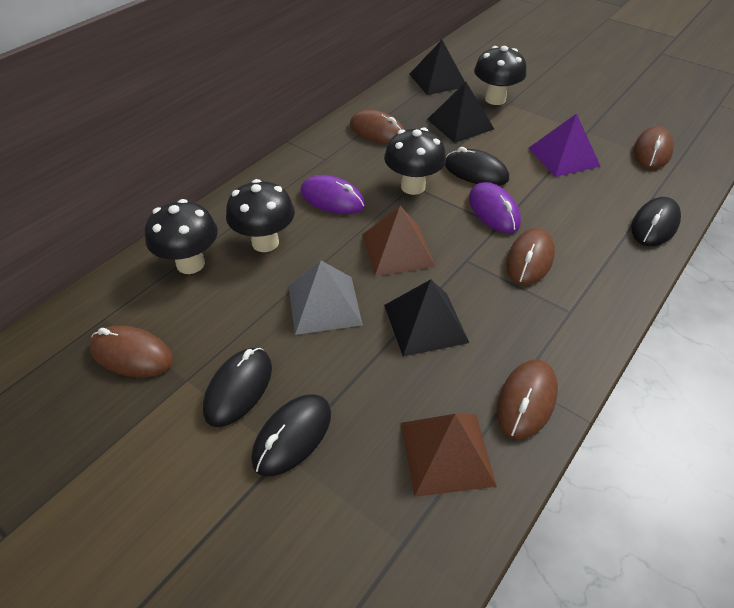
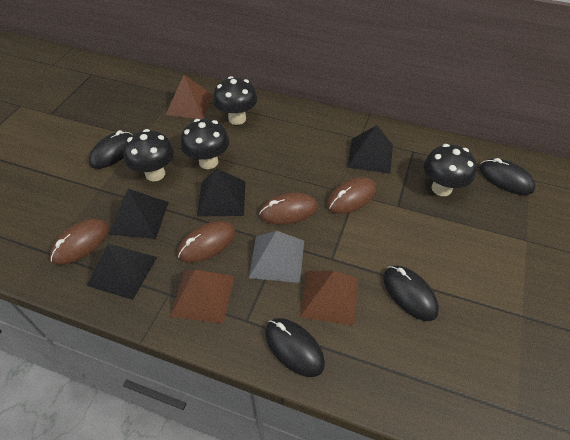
black pyramid: [384,279,469,357] [409,40,465,95] [427,82,494,143] = 3 -> [86,244,157,300] [109,189,169,239] [197,169,246,217] [347,125,393,174] = 4
brown mouse: [89,326,173,377] [350,110,405,144] [497,359,558,439] [506,228,555,285] [634,126,674,169] = 5 -> [50,219,109,265] [178,221,235,263] [259,193,318,225] [327,177,376,214] = 4
brown pyramid: [362,206,435,276] [401,414,497,497] = 2 -> [166,75,214,119] [170,269,235,323] [300,271,358,326] = 3
purple mouse: [300,175,365,214] [469,182,521,233] = 2 -> none = 0
purple pyramid: [529,113,600,177] = 1 -> none = 0

